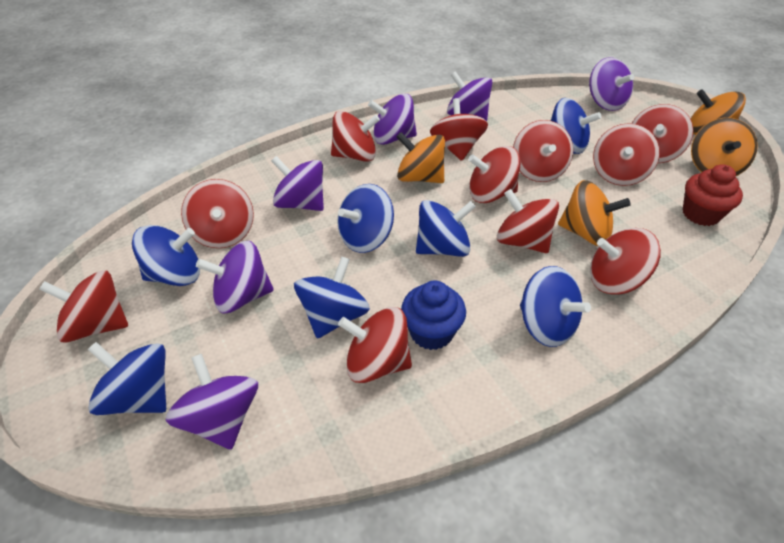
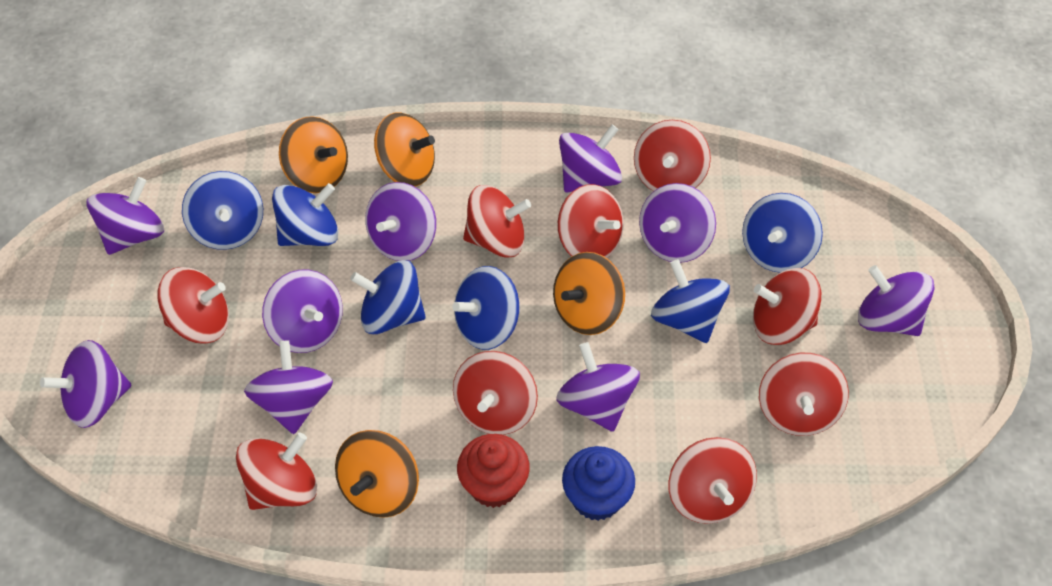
blue spinning top: [88,342,166,415] [132,225,200,286] [294,256,370,339] [337,184,394,253] [416,200,476,257] [520,266,591,347] [551,98,602,154] = 7 -> [182,171,263,250] [272,183,338,246] [350,260,426,334] [452,266,519,350] [651,259,730,343] [742,193,823,272] = 6
purple spinning top: [166,354,258,450] [196,241,274,314] [271,156,324,211] [368,93,417,145] [447,71,493,121] [589,57,634,111] = 6 -> [40,340,132,428] [87,177,164,255] [244,340,333,434] [262,270,343,353] [365,182,436,261] [556,342,640,432] [559,125,622,193] [639,183,716,263] [858,265,935,336] = 9
red spinning top: [39,270,128,343] [181,179,254,248] [331,111,380,162] [338,307,412,383] [430,98,488,161] [468,146,521,203] [497,189,559,253] [513,120,573,182] [590,228,661,295] [593,123,660,186] [632,104,693,163] = 11 -> [157,267,229,344] [236,433,317,510] [453,351,538,435] [463,185,531,258] [558,184,624,258] [634,120,711,191] [669,437,757,524] [753,268,821,345] [759,353,849,436] = 9

